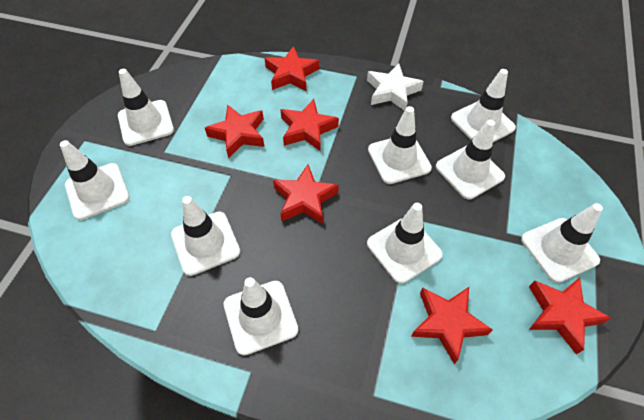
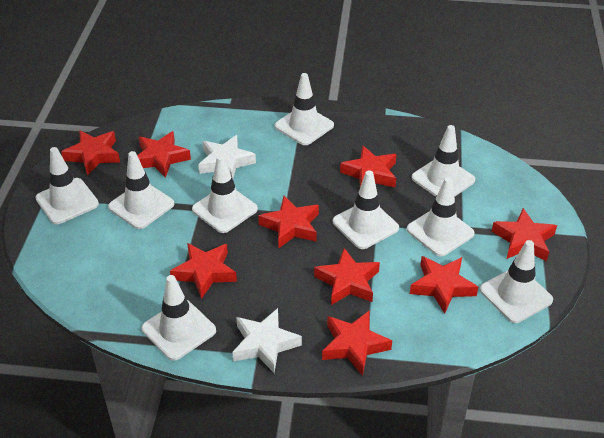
red star: [205,104,264,158] [265,46,319,91] [273,164,339,224] [280,99,339,152] [411,287,493,364] [529,277,611,354] = 6 -> [61,130,120,176] [137,131,191,178] [170,243,237,299] [258,196,319,248] [314,248,380,305] [322,311,392,376] [340,146,396,187] [410,256,478,314] [492,208,557,261] = 9
white star: [367,63,424,111] = 1 -> [198,135,256,178] [232,308,302,373] = 2

